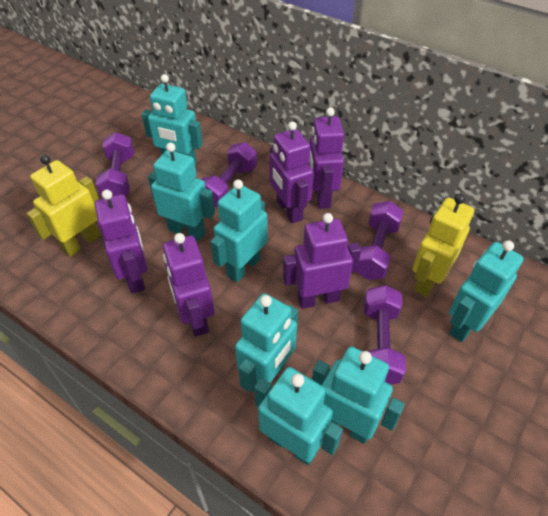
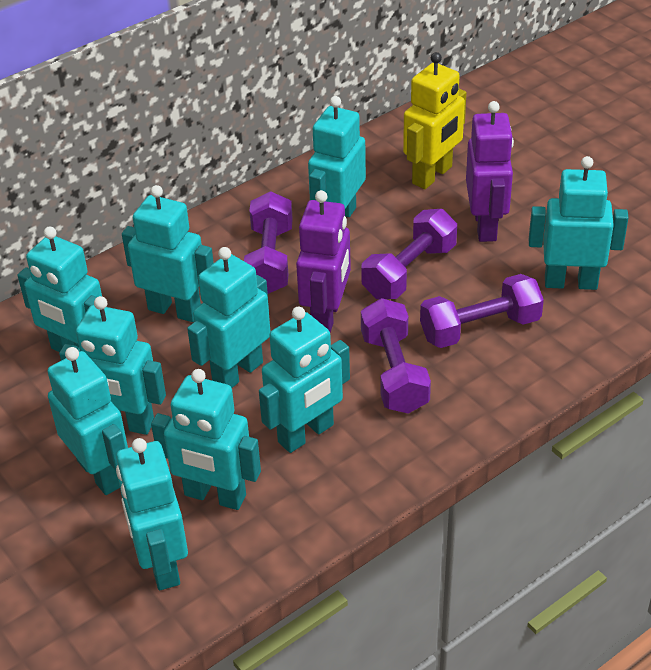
purple robot: [95,190,148,293] [163,233,215,337] [269,121,314,223] [283,213,361,309] [308,108,344,209] = 5 -> [296,190,351,333] [466,101,514,242] = 2
turquoise robot: [142,74,203,164] [148,143,215,241] [210,179,268,282] [235,293,298,393] [254,367,343,465] [312,346,405,444] [449,240,524,342] = 7 -> [17,226,102,352] [47,347,128,495] [59,296,166,435] [116,438,188,590] [122,185,214,322] [151,369,261,510] [187,247,270,388] [259,307,350,453] [308,96,366,217] [529,156,628,290] = 10
yellow robot: [26,155,100,257] [412,194,474,297] = 2 -> [403,52,467,189] = 1

